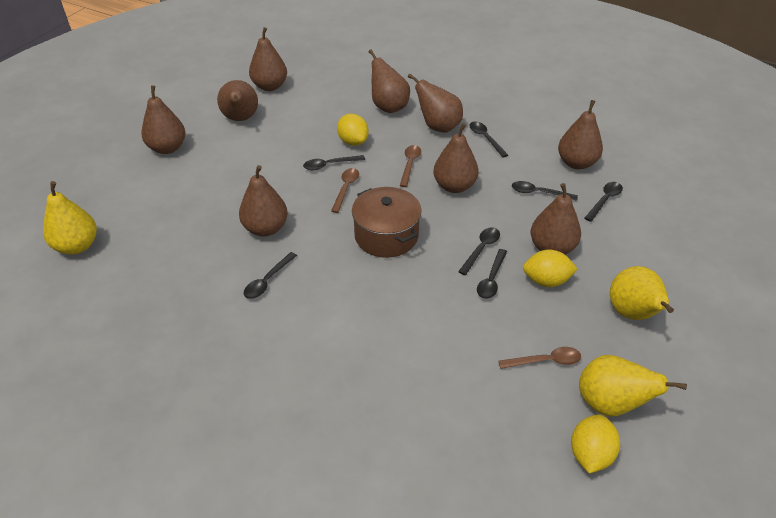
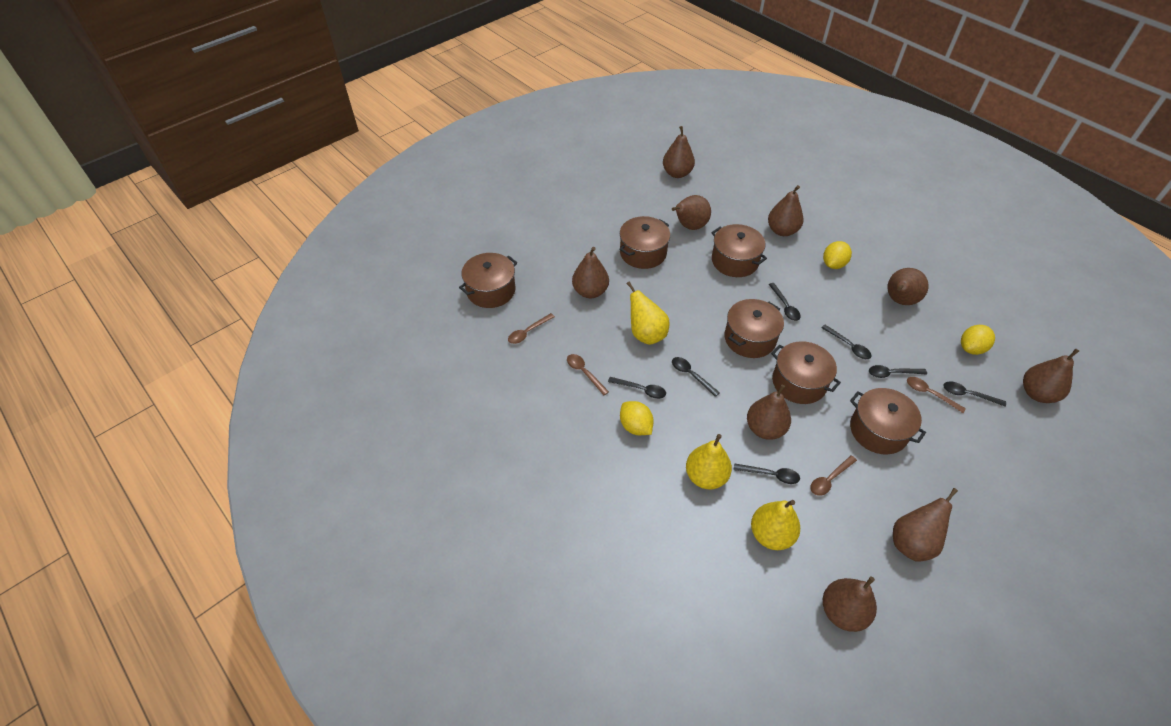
brown pot: [352,187,422,258] = 1 -> [459,253,517,308] [619,216,670,269] [711,224,767,277] [724,299,784,358] [771,341,841,404] [850,388,926,455] = 6
brown spoon: [331,168,359,213] [400,145,421,187] [498,347,581,369] = 3 -> [508,313,555,344] [567,354,609,395] [810,455,857,496] [907,377,966,413] = 4

